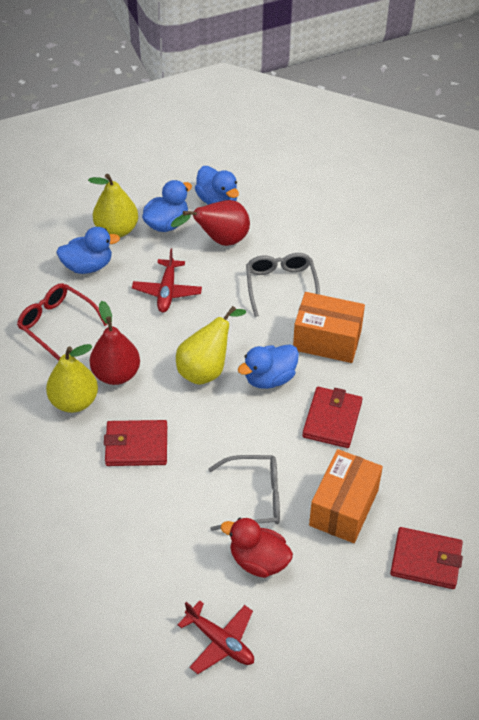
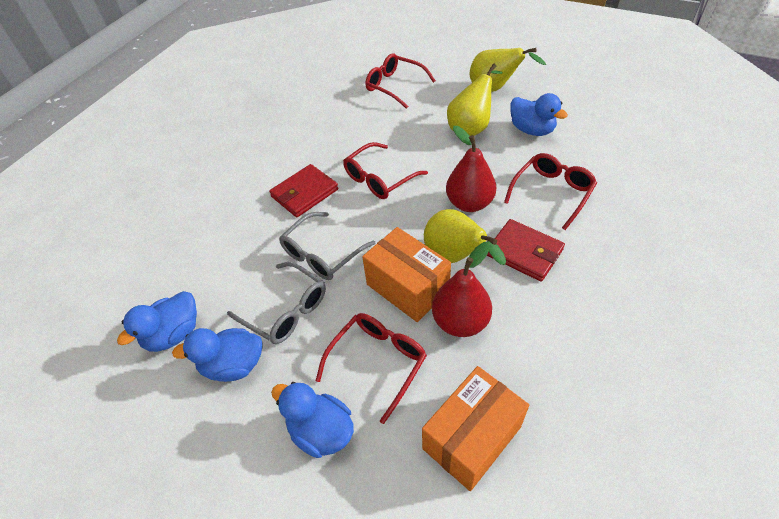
red duck: [221,518,293,578] = 1 -> none = 0
red glasses: [17,283,108,361] = 1 -> [316,313,427,424] [343,142,428,199] [365,53,436,109] [504,153,597,230] = 4
red plane: [132,248,202,312] [178,600,254,674] = 2 -> none = 0
red wallet: [104,420,167,466] [302,387,362,448] [390,527,463,589] = 3 -> [269,164,338,217] [487,219,565,282] = 2

